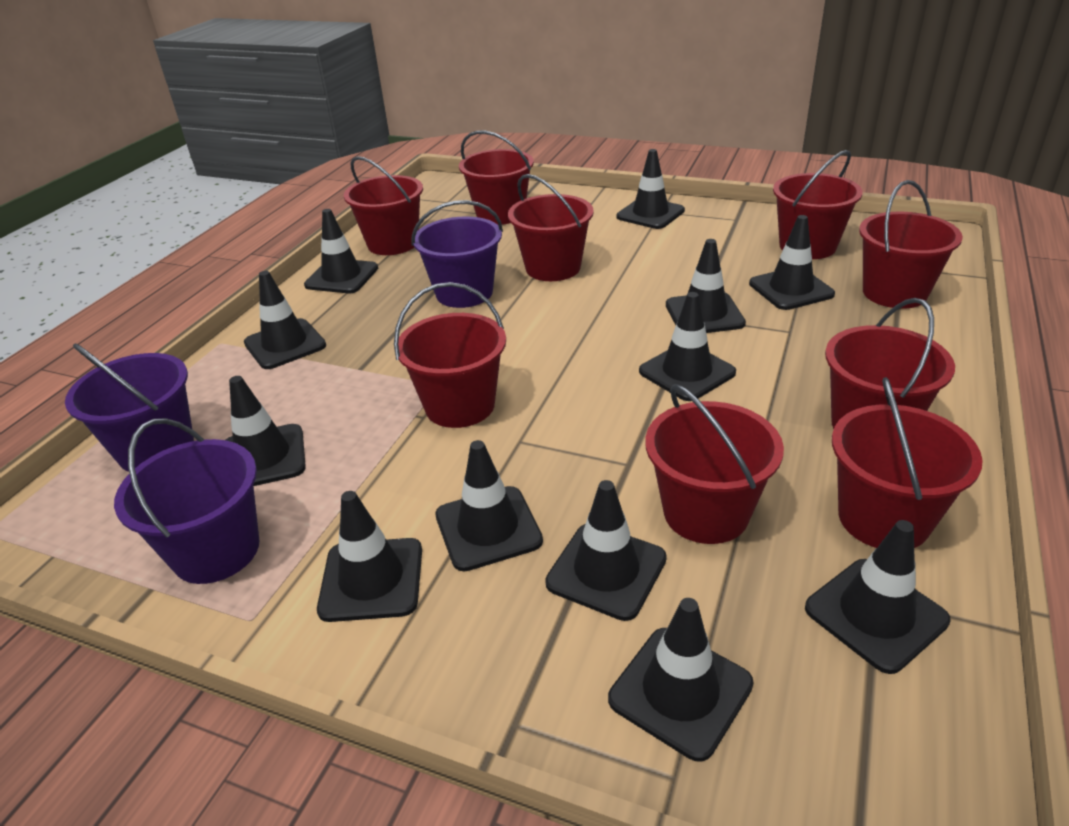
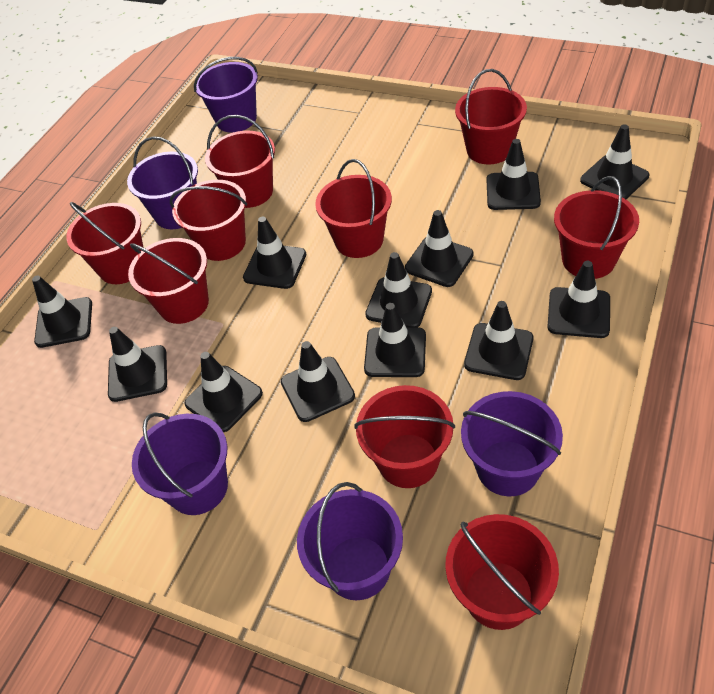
purple bucket: [65,344,194,472] [114,418,260,584] [411,200,503,308] = 3 -> [127,136,198,229] [132,412,228,515] [194,57,258,133] [297,482,403,600] [461,391,563,496] = 5

